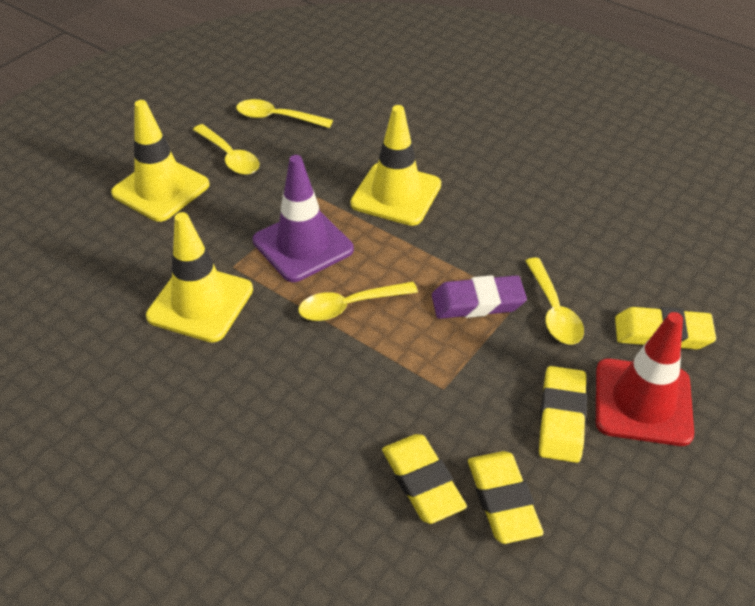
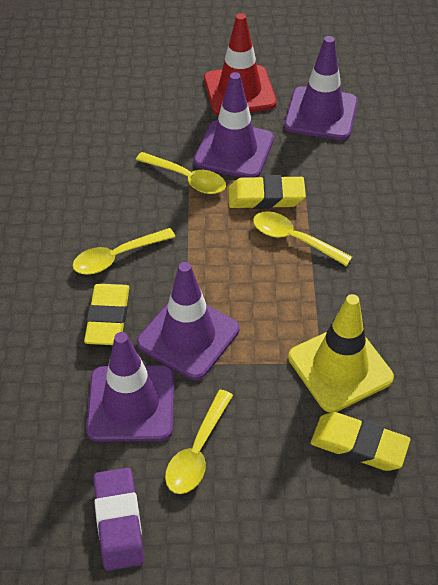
purple traffic cone: [253,155,354,282] = 1 -> [86,332,174,442] [137,262,239,380] [194,72,274,178] [284,36,358,140] = 4
yellow eraser: [382,434,467,524] [468,451,544,544] [539,366,587,463] [615,307,716,350] = 4 -> [84,284,129,345] [229,175,306,209] [311,412,410,471] = 3
yellow traffic cone: [111,100,210,222] [146,212,253,343] [350,105,441,226] = 3 -> [288,294,394,413] = 1

